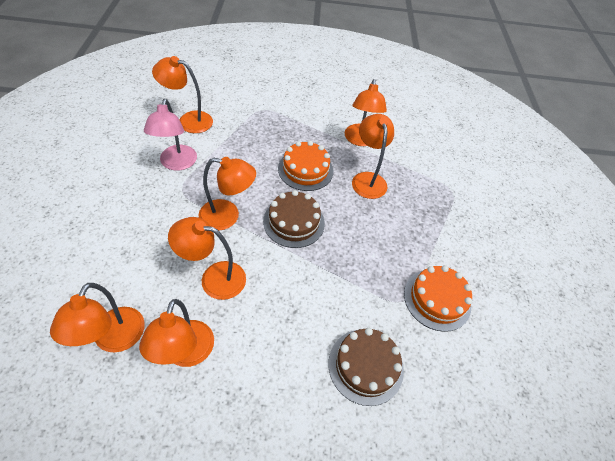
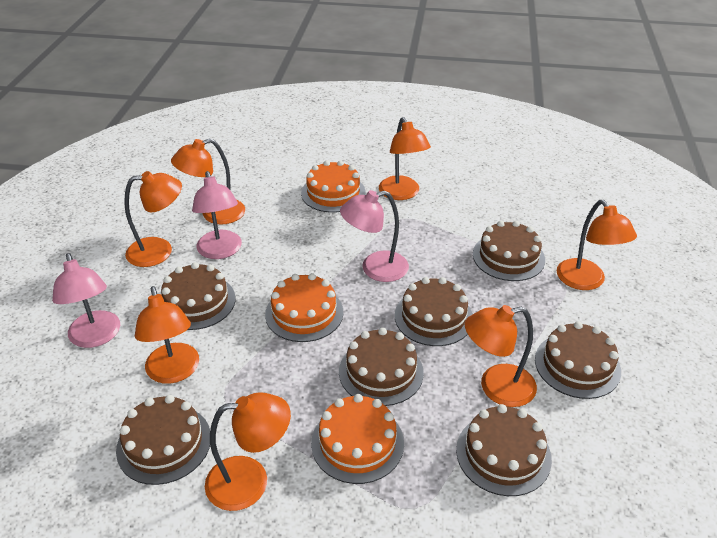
brown cake: [263,190,325,248] [329,328,404,406] = 2 -> [116,395,210,485] [161,262,235,330] [339,328,424,406] [395,277,473,346] [456,404,552,496] [473,221,545,281] [535,321,621,399] = 7
orange cake: [278,141,333,191] [404,265,472,332] = 2 -> [265,273,343,342] [301,161,366,213] [311,394,404,484] = 3
pink lamp: [144,99,197,171] = 1 -> [52,253,120,348] [192,171,242,259] [340,190,409,282] = 3

